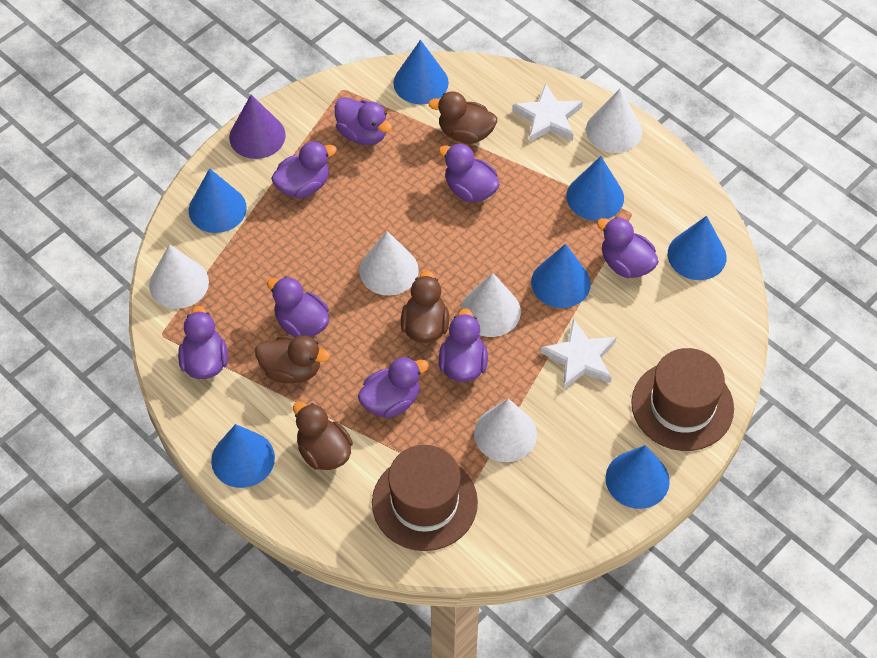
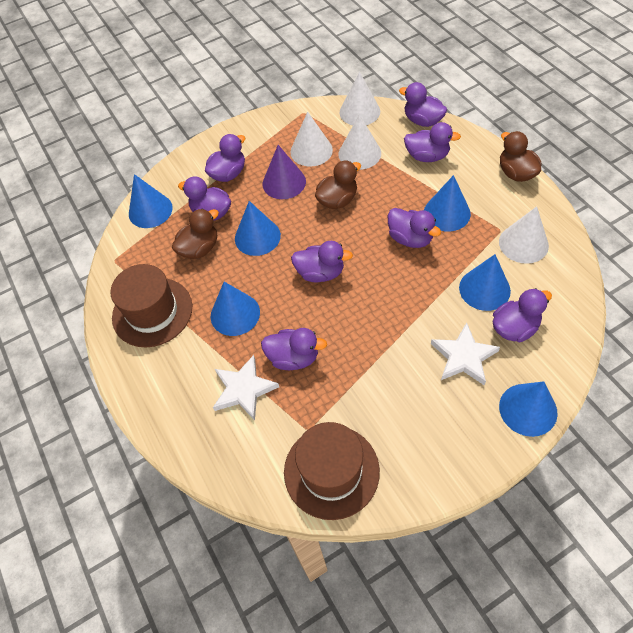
blue cone: [189,168,247,233] [211,424,275,488] [393,40,449,104] [531,244,591,308] [567,156,624,221] [606,445,670,509] [668,216,727,280] = 7 -> [129,174,173,228] [211,282,260,336] [235,201,281,256] [424,175,471,232] [459,254,511,311] [499,381,558,437] = 6
brown duck: [255,335,330,383] [293,401,353,470] [401,270,449,343] [428,91,497,144] = 4 -> [172,209,219,259] [315,160,361,209] [500,131,541,182] = 3
white cone: [149,244,209,309] [359,231,419,296] [461,273,521,337] [474,398,537,462] [586,89,642,153] = 5 -> [291,112,333,167] [339,114,381,170] [340,72,380,125] [499,206,549,264] = 4

